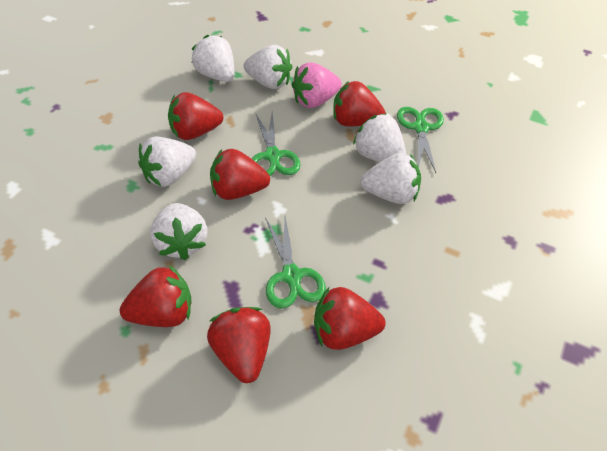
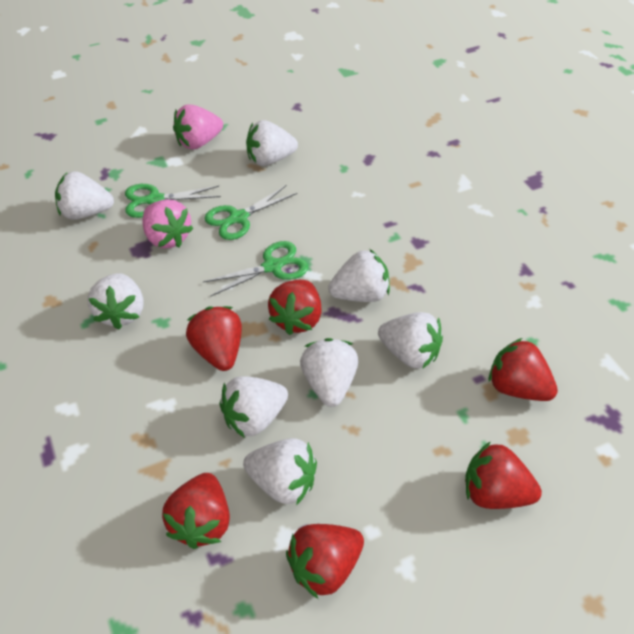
pink strawberry: [292,62,342,108] = 1 -> [142,200,194,248] [173,105,223,149] = 2
white strawberry: [138,137,196,187] [150,203,207,260] [192,35,234,82] [244,45,292,89] [353,113,406,162] [360,153,421,204] = 6 -> [55,171,114,220] [87,273,143,329] [219,376,288,438] [243,438,317,505] [246,120,298,166] [300,338,358,407] [328,249,390,302] [378,312,443,369] = 8

